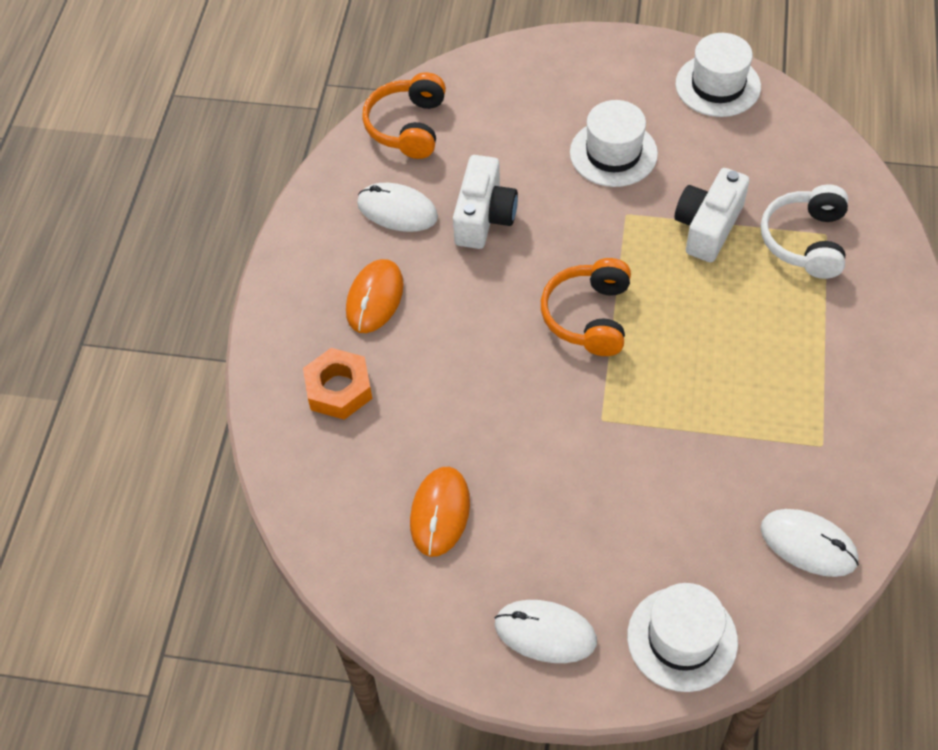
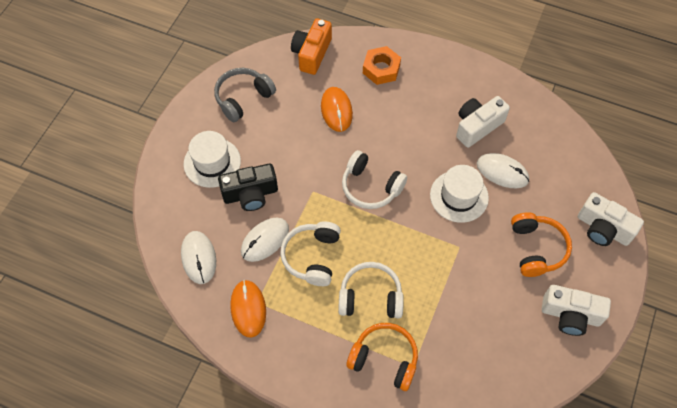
black camera: none = 0 -> [218,163,278,211] = 1
grey headphones: none = 0 -> [214,68,276,122] = 1
orange camera: none = 0 -> [291,18,332,75] = 1
white camera: [453,155,518,249] [674,168,749,262] = 2 -> [456,96,510,148] [542,285,611,336] [578,192,644,246] = 3
white hat: [570,100,658,187] [627,583,738,692] [676,33,761,117] = 3 -> [184,131,241,188] [430,165,489,223] = 2
white headphones: [761,184,848,279] = 1 -> [280,221,341,286] [338,262,404,318] [342,150,407,209] = 3

